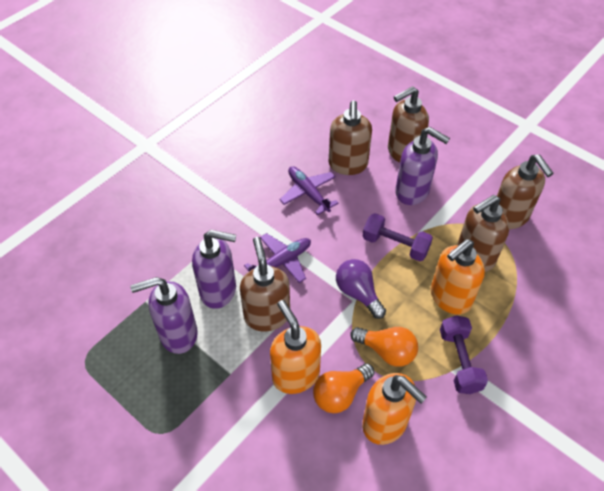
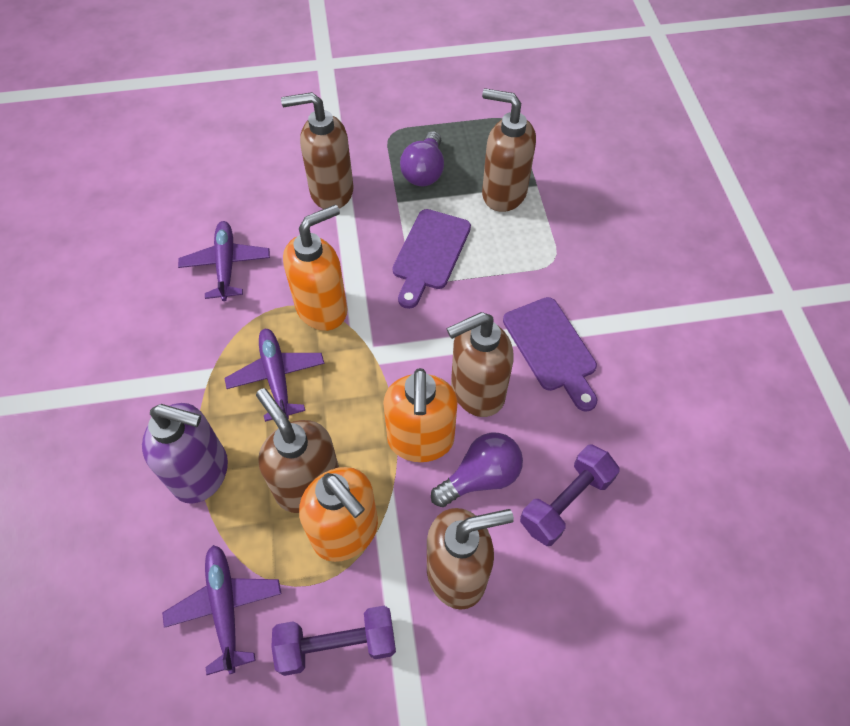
orange light bulb: [313,363,375,413] [350,327,418,367] = 2 -> none = 0
purple cutting board: none = 0 -> [392,209,471,309] [503,297,597,412] = 2
purple light bulb: [336,259,386,319] = 1 -> [400,131,444,186] [431,433,523,507] = 2
purple plane: [244,233,311,283] [279,166,339,215] = 2 -> [162,545,281,675] [178,221,270,301] [224,329,325,422] = 3
purple soap dispenser: [130,277,198,354] [192,230,236,309] [395,127,450,205] = 3 -> [142,403,228,504] = 1

